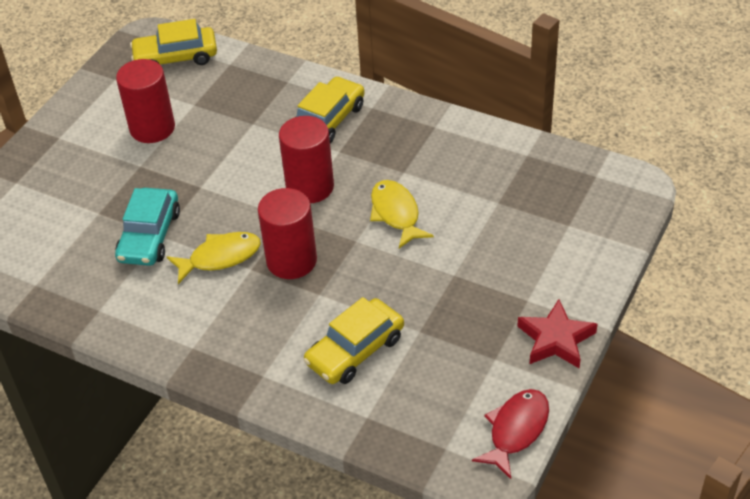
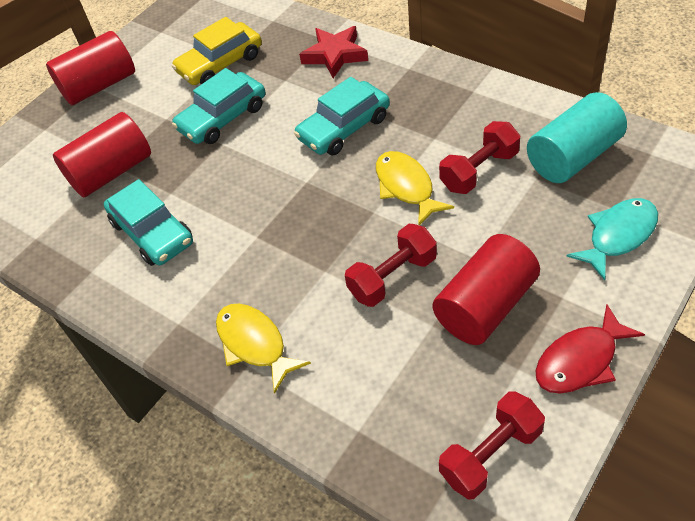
red dumbbell: none = 0 -> [345,224,437,307] [439,121,520,194] [439,391,545,499] = 3
turquoise car: [115,188,180,266] = 1 -> [104,179,193,266] [172,68,265,144] [294,77,390,155] = 3
turquoise cylinder: none = 0 -> [527,92,627,183] = 1
turquoise fish: none = 0 -> [566,198,658,280] = 1
yellow car: [130,19,217,65] [296,76,365,143] [303,297,404,384] = 3 -> [172,17,262,85] = 1

